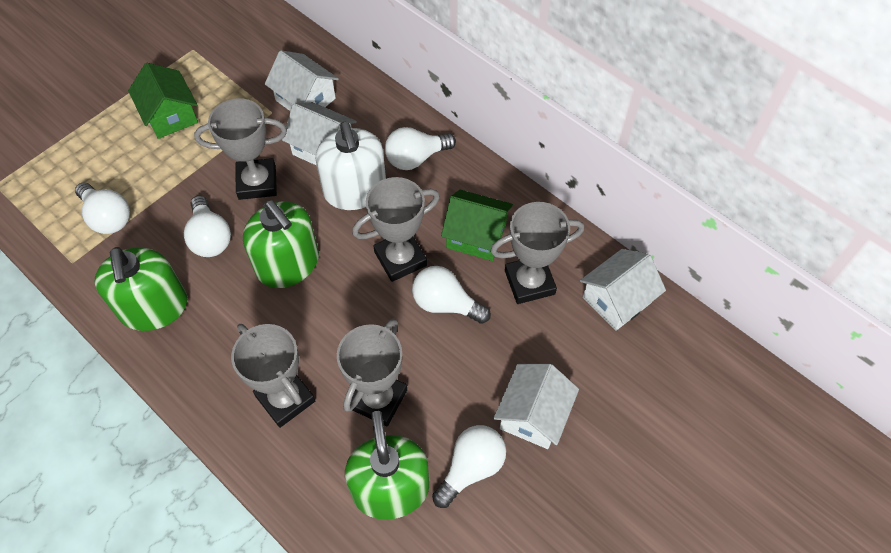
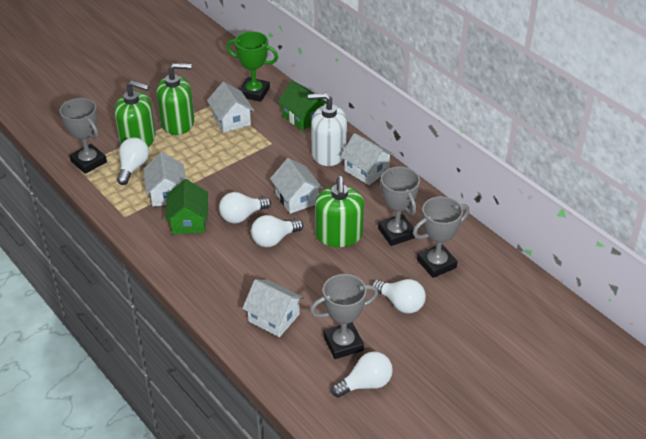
green trophy: none = 0 -> [226,31,278,102] = 1
grey trophy: [194,98,287,200] [231,324,315,428] [337,318,407,427] [352,177,440,282] [490,202,584,304] = 5 -> [60,98,107,174] [310,274,378,359] [378,167,420,246] [413,196,469,278] = 4
white house: [265,50,339,111] [282,102,357,166] [494,364,579,449] [580,249,666,331] = 4 -> [143,152,186,207] [207,82,254,132] [242,279,304,337] [270,158,323,214] [340,133,394,185] = 5

